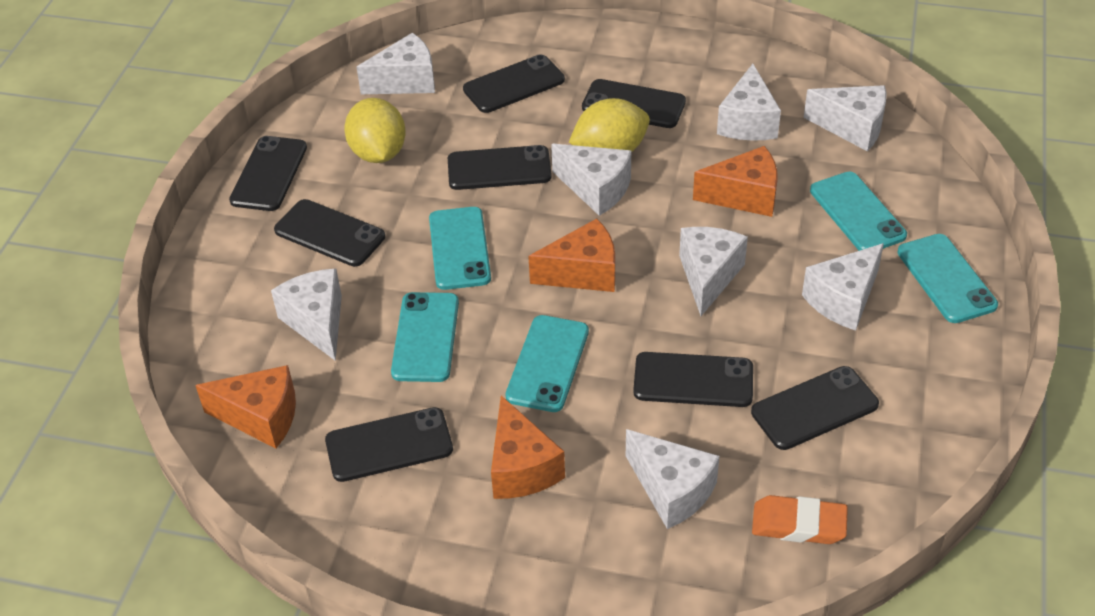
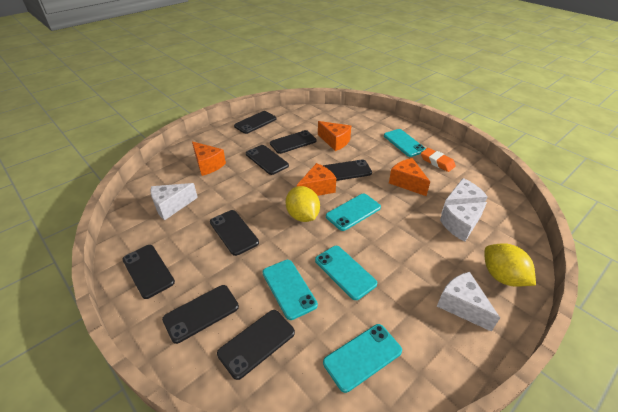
white cheese: [271,269,342,361] [357,33,435,94] [551,144,631,216] [626,429,719,529] [679,227,748,316] [717,64,781,141] [802,243,884,331] [803,85,887,151] = 8 -> [150,183,198,220] [437,272,500,332] [440,202,487,242] [441,178,488,214] = 4

